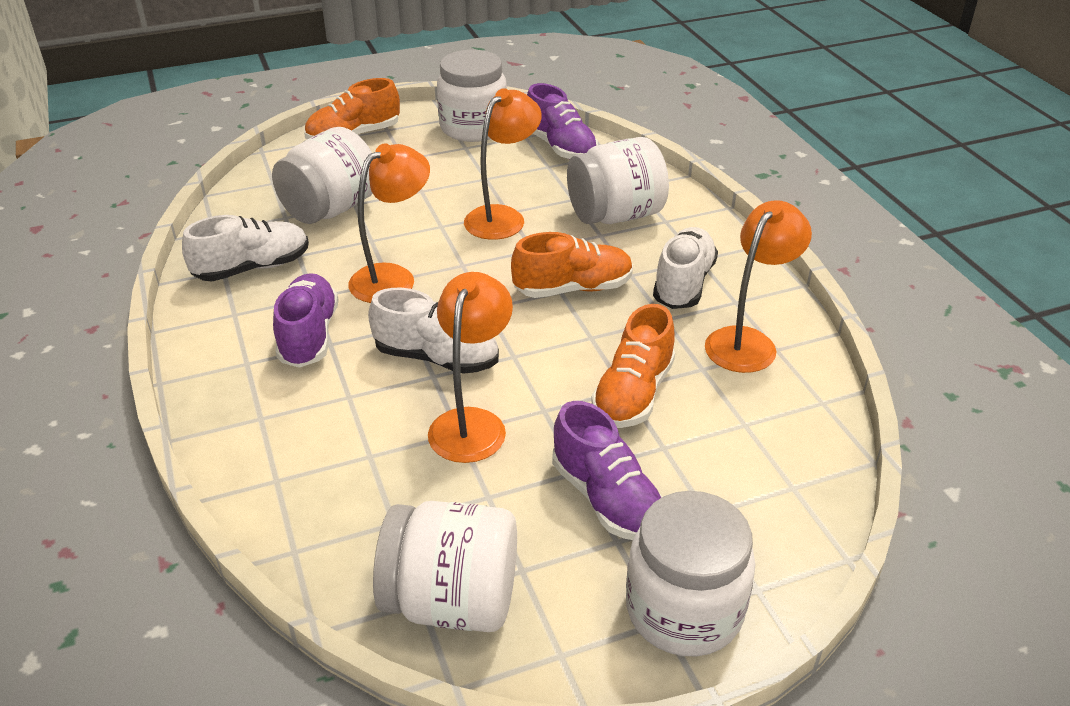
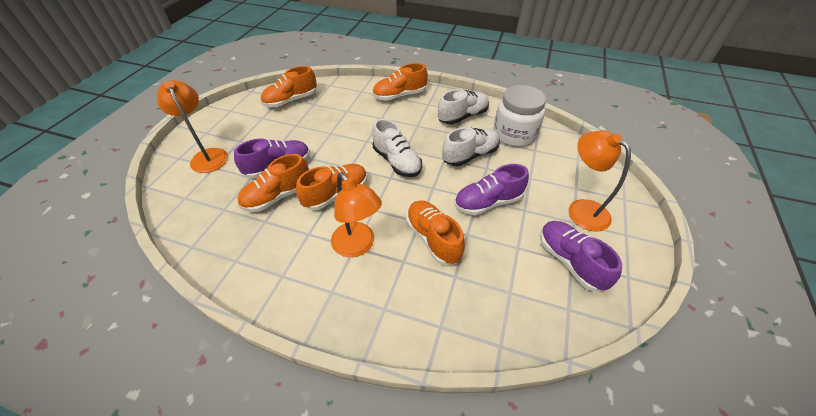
orange lamp: [348,143,430,303] [428,272,513,463] [464,88,542,240] [705,200,812,373] = 4 -> [157,80,228,173] [331,173,382,257] [569,131,631,231] = 3
orange shoe: [304,78,400,139] [511,232,633,298] [591,304,675,428] = 3 -> [237,154,309,212] [261,66,317,107] [296,164,367,210] [372,63,428,101] [406,200,465,265] = 5
white jar: [272,127,373,224] [373,501,517,632] [437,50,507,142] [567,137,669,224] [626,491,755,656] = 5 -> [493,85,546,147] = 1

